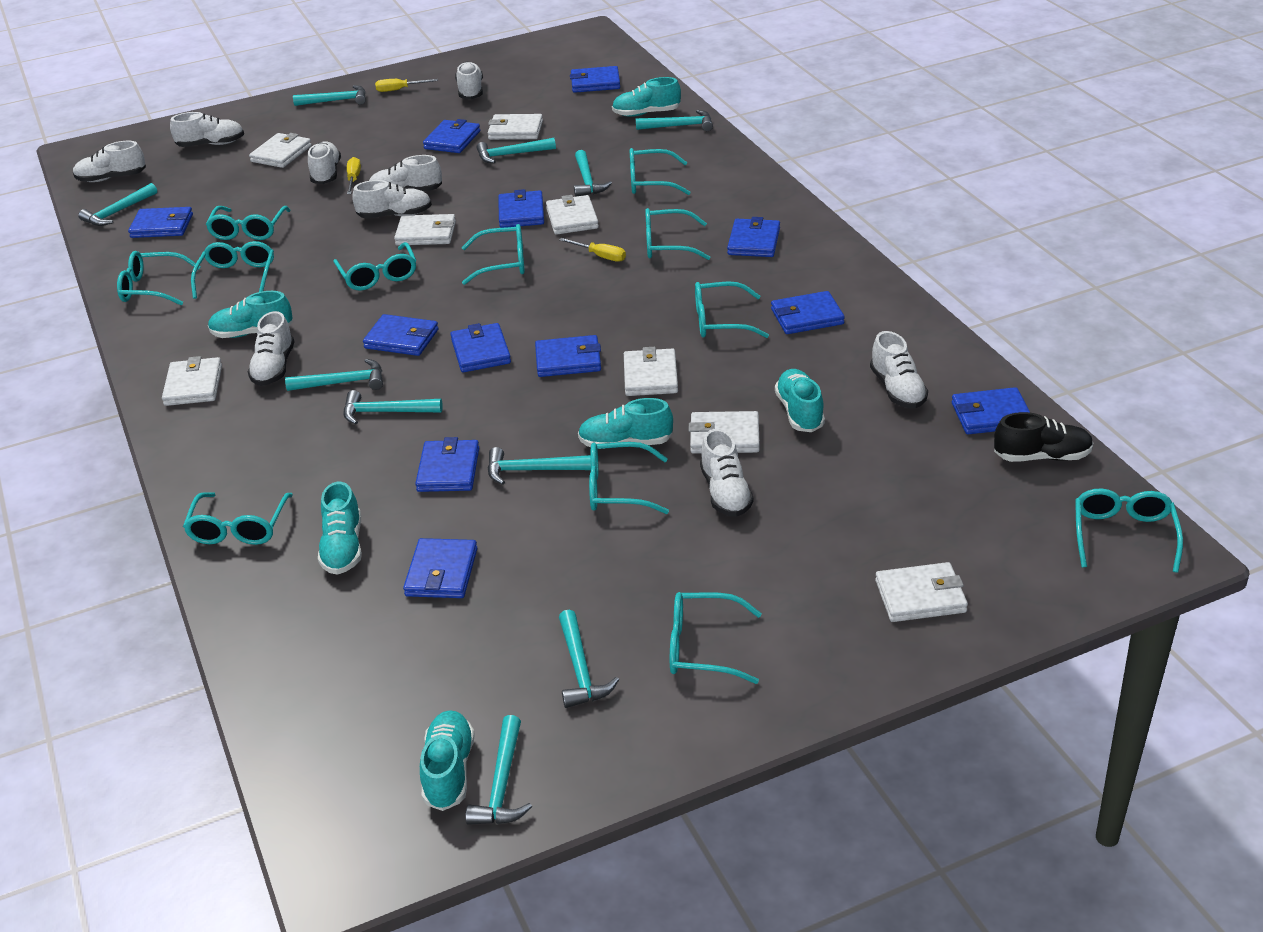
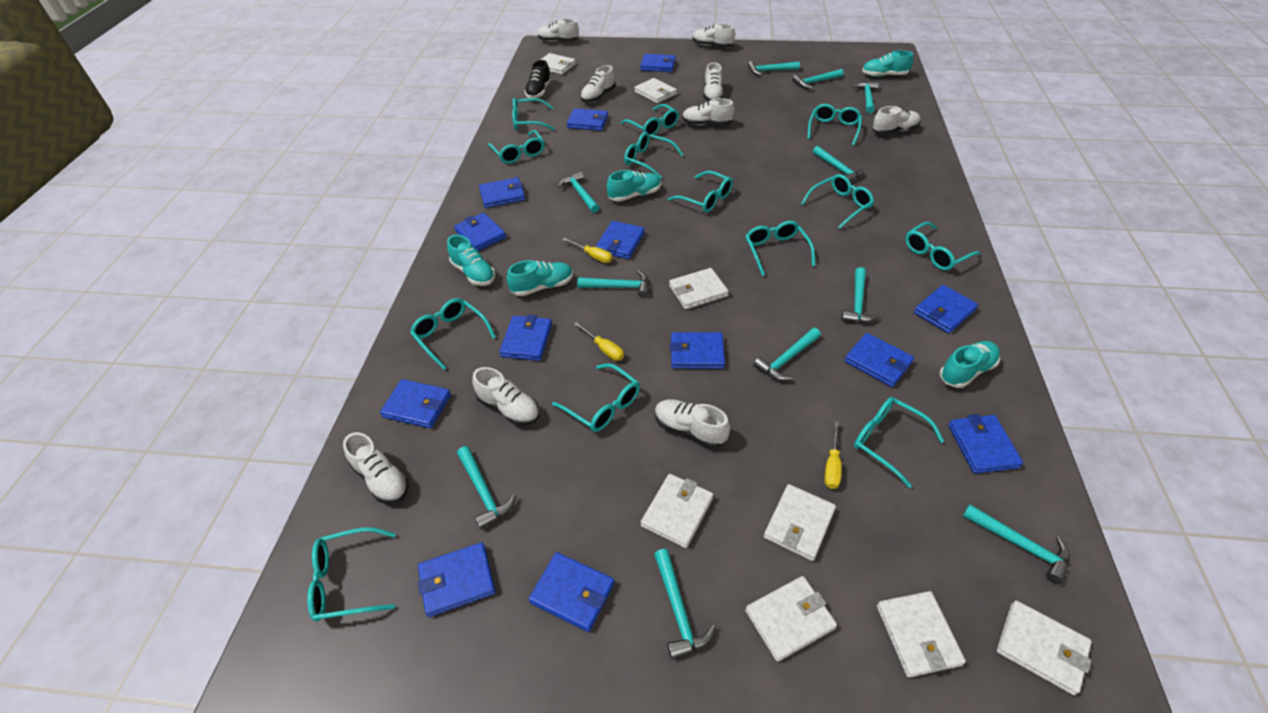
blue wallet: [128,207,193,238] [363,314,439,356] [403,538,477,598] [415,437,479,492] [423,119,480,153] [450,323,511,372] [498,189,544,228] [535,335,601,377] [570,66,620,93] [727,217,780,257] [771,291,845,334] [952,387,1030,434] = 12 -> [380,379,451,428] [418,542,495,617] [454,213,506,251] [479,177,525,208] [499,315,552,361] [529,552,614,632] [567,108,608,131] [596,221,645,259] [640,54,676,72] [670,332,725,369] [844,333,914,387] [914,285,978,333] [948,414,1023,474] = 13
turquoise glasses: [117,251,200,306] [183,492,293,545] [191,241,274,299] [206,206,290,240] [333,242,416,291] [462,224,525,285] [589,442,669,514] [630,148,691,195] [645,208,711,260] [670,592,762,684] [695,281,769,338] [1075,488,1183,573] = 12 -> [307,527,396,622] [410,298,496,370] [488,130,544,164] [512,98,554,130] [552,363,640,432] [621,104,679,135] [624,132,683,179] [668,171,733,213] [746,221,815,276] [801,174,874,229] [807,104,862,146] [854,397,944,488] [905,222,981,271] = 13
turquoise hammer: [78,183,157,226] [285,359,383,391] [293,85,366,106] [344,390,443,425] [465,715,532,825] [476,138,556,163] [488,447,591,485] [559,610,619,708] [574,150,612,197] [636,110,713,131] = 10 -> [457,446,516,529] [558,172,600,213] [577,270,649,298] [654,549,716,660] [748,61,800,76] [753,328,821,381] [792,69,844,89] [813,146,864,182] [841,267,880,323] [853,82,879,113] [963,504,1070,584] = 11
turquoise shoe: [208,291,293,338] [318,481,362,575] [420,710,475,811] [578,398,673,449] [612,77,681,117] [775,369,825,432] = 6 -> [447,235,495,286] [507,260,573,296] [607,170,661,202] [862,50,913,77] [940,341,1000,388] = 5

